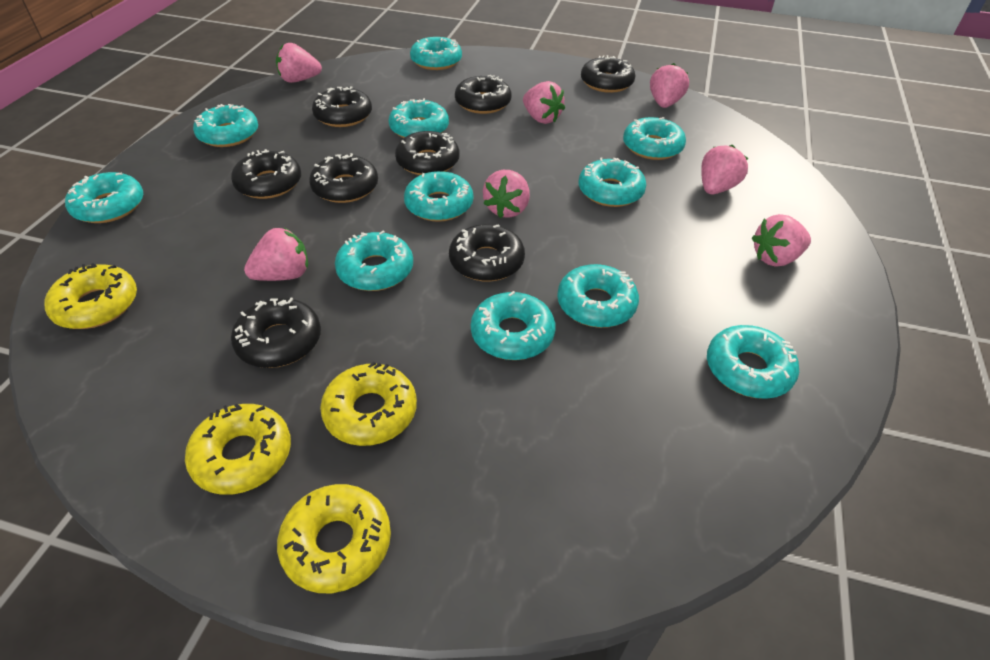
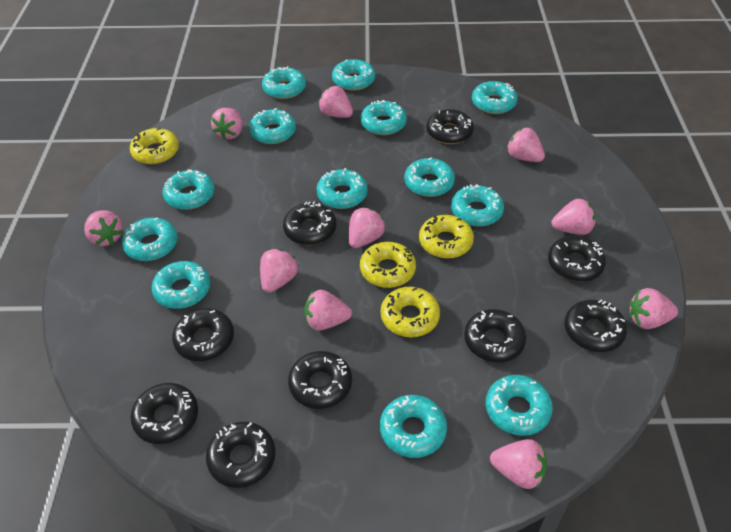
black donut: [231,149,301,199] [231,298,321,368] [309,153,378,203] [312,86,372,127] [395,131,459,175] [449,224,525,282] [455,75,511,114] [581,55,635,93] = 8 -> [131,383,198,444] [172,308,234,361] [206,422,276,488] [283,201,336,245] [288,351,352,409] [427,109,474,144] [464,309,526,362] [548,236,606,282] [564,300,627,352] = 9
pink strawberry: [244,228,308,281] [276,43,322,83] [483,170,530,218] [523,81,565,124] [650,63,689,108] [701,145,749,194] [752,214,811,267] = 7 -> [84,210,123,246] [211,108,243,140] [260,249,298,293] [304,290,352,331] [318,86,353,118] [349,207,385,248] [490,439,547,489] [507,127,545,162] [551,199,596,235] [630,288,678,329] = 10
turquoise donut: [65,172,143,223] [193,104,258,147] [335,230,413,291] [388,98,449,138] [404,171,473,222] [410,37,462,70] [471,291,555,360] [557,264,639,328] [578,157,646,207] [623,117,686,160] [707,325,799,399] = 11 -> [122,217,178,261] [152,261,210,309] [163,169,214,210] [249,108,296,144] [262,66,306,99] [316,168,368,209] [332,59,375,91] [360,100,407,135] [380,395,447,458] [404,158,455,197] [451,184,504,226] [472,81,518,114] [486,375,553,436] = 13

